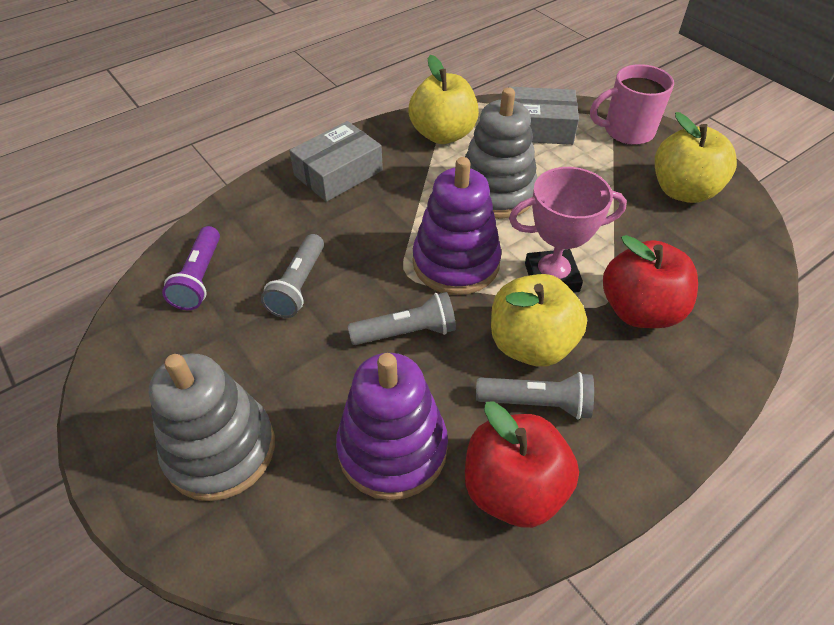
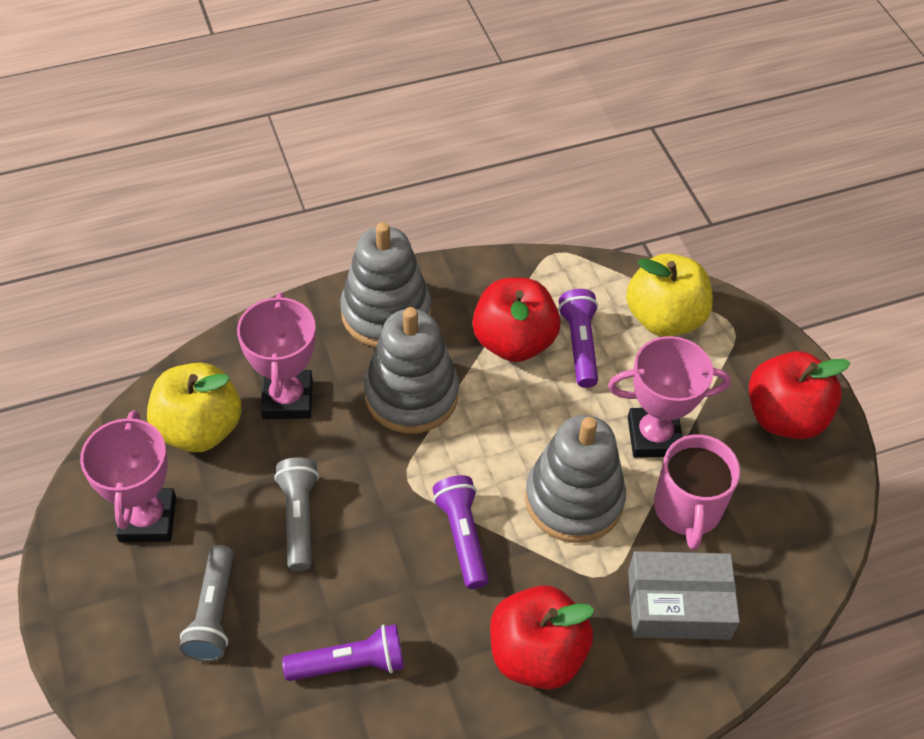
grey box: [289,121,383,202] [510,87,579,145] = 2 -> [628,551,740,640] = 1
grey flashlight: [261,234,324,318] [348,292,456,345] [476,372,594,419] = 3 -> [179,545,234,661] [274,457,319,571] = 2
grey stacking toy: [149,353,275,501] [465,87,537,219] = 2 -> [340,222,431,347] [364,307,459,434] [525,415,626,543] = 3
pink trophy: [509,167,627,293] = 1 -> [80,410,176,542] [237,292,316,419] [608,336,730,458] = 3
purple flashlight: [162,226,220,310] = 1 -> [282,624,404,681] [432,475,489,589] [558,289,598,388] = 3
purple stacking toy: [336,353,448,500] [413,157,502,295] = 2 -> none = 0
red apple: [465,401,579,528] [603,235,698,328] = 2 -> [473,278,561,362] [490,585,594,689] [749,351,850,439] = 3
yellow apple: [408,55,479,144] [491,274,587,367] [655,112,737,203] = 3 -> [147,362,241,452] [626,253,713,337] = 2

